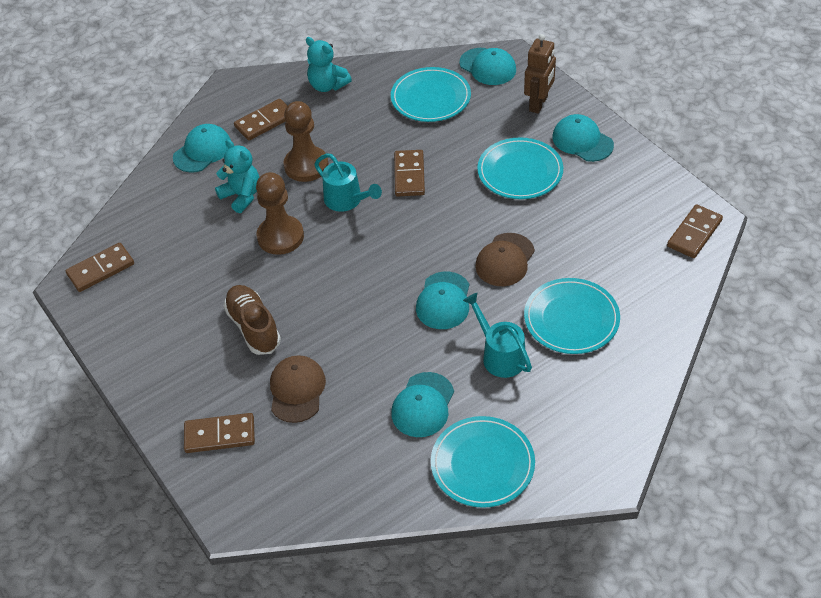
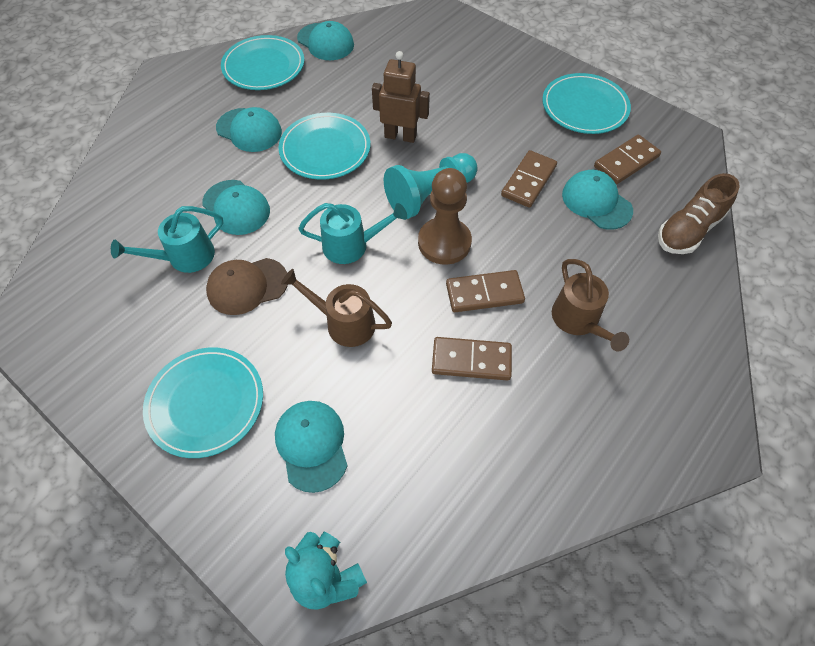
brown cap: [270,355,326,423] [475,233,535,286] = 2 -> [206,258,288,315] = 1
brown domino: [65,243,134,292] [184,413,255,453] [234,99,287,140] [394,150,425,196] [667,204,723,258] = 5 -> [432,337,512,381] [446,270,525,312] [501,150,557,208] [594,135,661,184] = 4
brown pawn: [256,172,304,255] [284,101,328,182] = 2 -> [418,168,472,265] = 1
brown watering can: none = 0 -> [281,269,392,347] [552,259,629,351] = 2
turquoise pawn: none = 0 -> [384,153,478,219] = 1
turquoise teddy bear: [215,139,260,213] [306,37,352,92] = 2 -> [285,531,367,610] = 1

